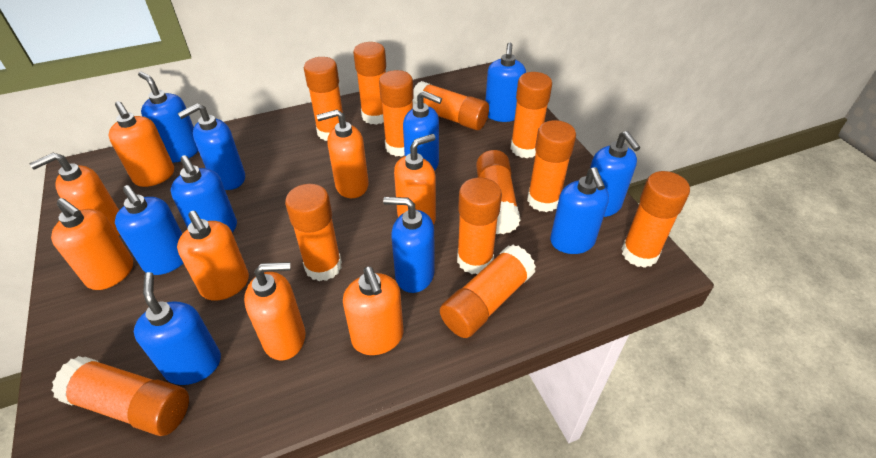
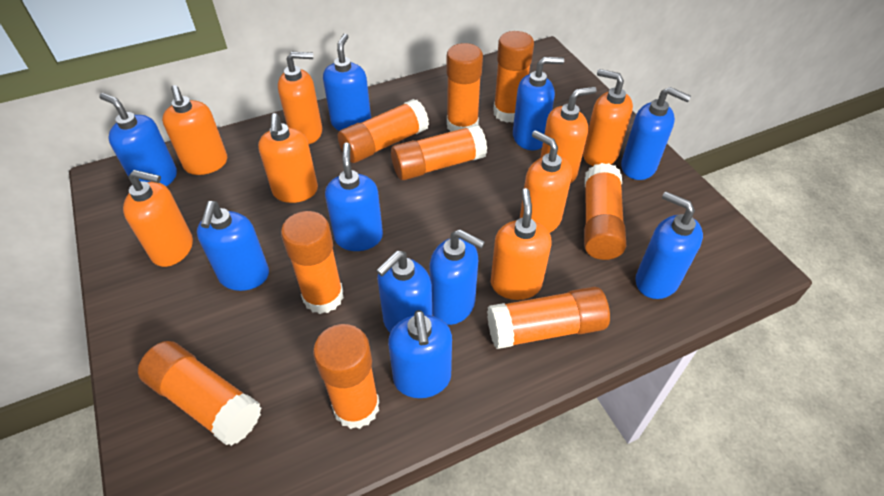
orange glue stick: [51,356,189,436] [285,184,342,281] [304,57,343,141] [353,42,386,125] [379,70,414,157] [413,81,489,130] [440,244,536,338] [457,177,502,274] [476,150,521,234] [510,72,552,158] [527,120,576,212] [622,171,690,268] = 12 -> [138,341,261,446] [281,211,344,314] [313,324,379,429] [338,99,429,163] [391,124,487,180] [446,43,483,132] [487,286,610,349] [493,31,534,123] [584,163,626,260] = 9

